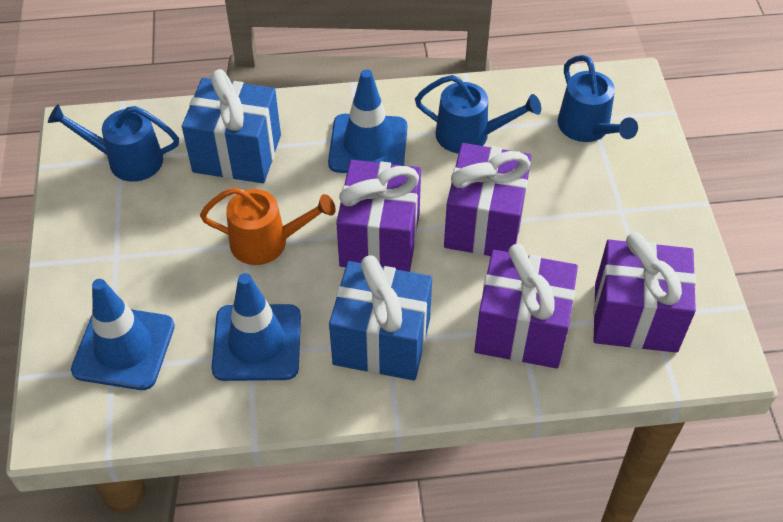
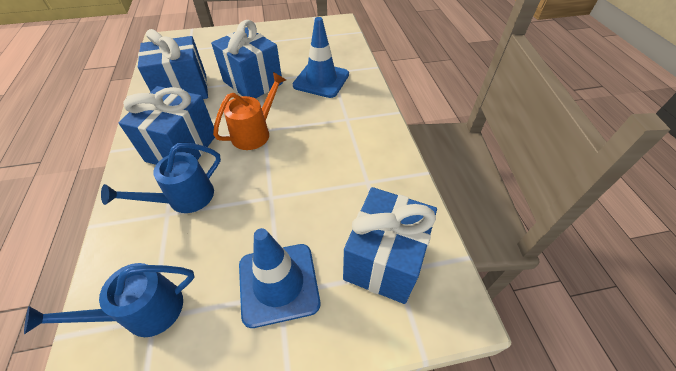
blue gift: [182,69,281,183] [329,255,432,381] = 2 -> [119,86,215,165] [138,29,208,99] [211,20,283,99] [343,187,437,304] = 4
blue traffic cone: [71,279,175,390] [211,273,301,381] [328,70,407,173] = 3 -> [239,228,320,328] [293,17,349,98] = 2
blue watering can: [48,104,179,182] [415,75,541,153] [558,55,638,142] = 3 -> [24,263,195,337] [101,143,221,213] = 2
purple gift: [336,160,421,272] [444,143,532,256] [474,244,578,368] [593,232,696,353] = 4 -> none = 0

